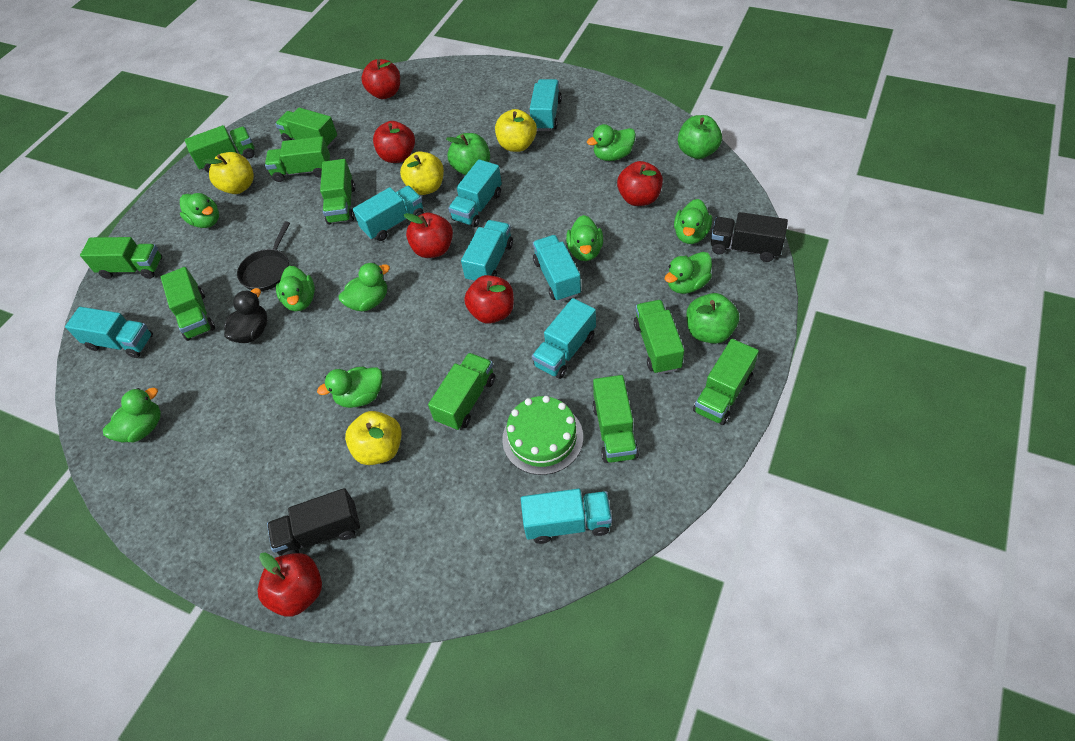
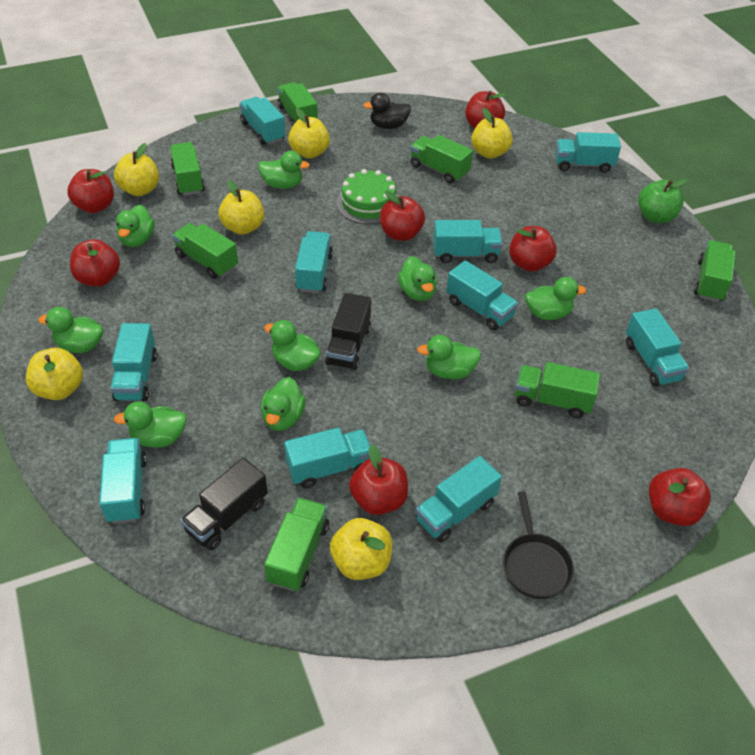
green apple: [446,133,490,175] [678,115,722,159] [686,293,739,344] = 3 -> [638,179,688,223] = 1
green truck: [80,237,162,279] [161,267,215,341] [185,125,255,173] [265,136,331,182] [275,108,337,149] [320,159,356,225] [428,353,495,431] [592,375,639,463] [634,300,684,374] [693,339,759,425] = 10 -> [170,142,205,196] [172,223,238,279] [264,498,329,591] [277,82,318,127] [410,135,473,183] [515,362,600,418] [694,240,735,302] = 7
red apple: [258,553,322,617] [361,59,400,99] [373,121,415,163] [404,213,453,258] [464,275,514,324] [617,161,663,206] = 6 -> [67,169,114,213] [70,239,120,286] [349,444,408,515] [380,190,425,241] [465,91,506,128] [509,226,557,272] [649,468,711,526] = 7
turquoise truck: [65,307,153,358] [353,186,424,241] [448,159,502,227] [461,220,513,282] [521,489,612,544] [530,79,562,131] [532,298,596,379] [533,235,581,302] = 8 -> [99,438,147,524] [110,323,157,401] [239,97,285,145] [284,427,371,489] [295,231,333,293] [416,456,502,542] [433,220,503,263] [446,260,518,330] [555,132,621,173] [626,308,689,387] = 10
yellow apple: [202,152,254,194] [345,411,402,465] [400,151,444,195] [495,109,537,152] = 4 -> [26,348,83,400] [114,143,159,196] [218,180,264,235] [288,108,330,159] [330,518,392,580] [471,108,513,159] = 6

